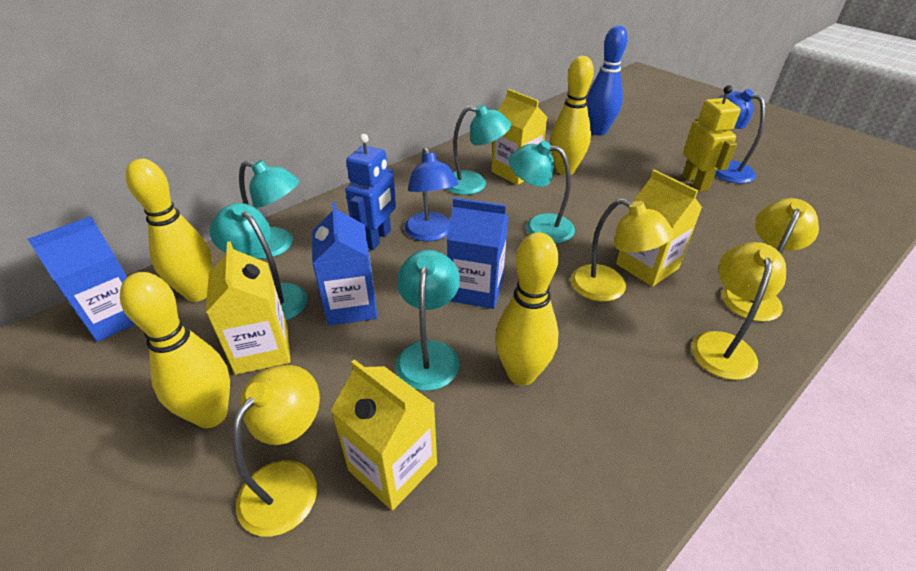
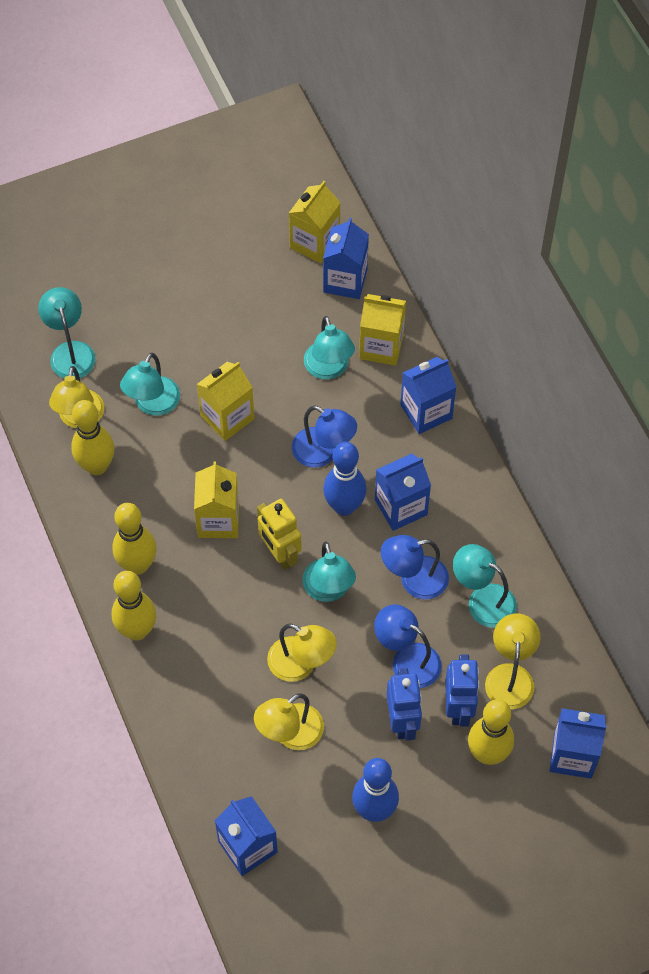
blue bowling pin: [587,25,628,136] = 1 -> [323,442,367,516] [352,758,399,822] = 2
blue carton: [28,216,135,342] [312,202,378,326] [447,198,508,309] = 3 -> [215,796,278,876] [323,217,369,299] [375,453,431,531] [400,357,456,434] [550,708,606,779] = 5
blue lamp: [405,147,458,241] [715,89,765,184] = 2 -> [292,405,357,468] [374,604,442,688] [381,535,449,599] = 3
blue robot: [345,134,396,250] = 1 -> [387,668,422,741] [445,654,480,727] = 2

